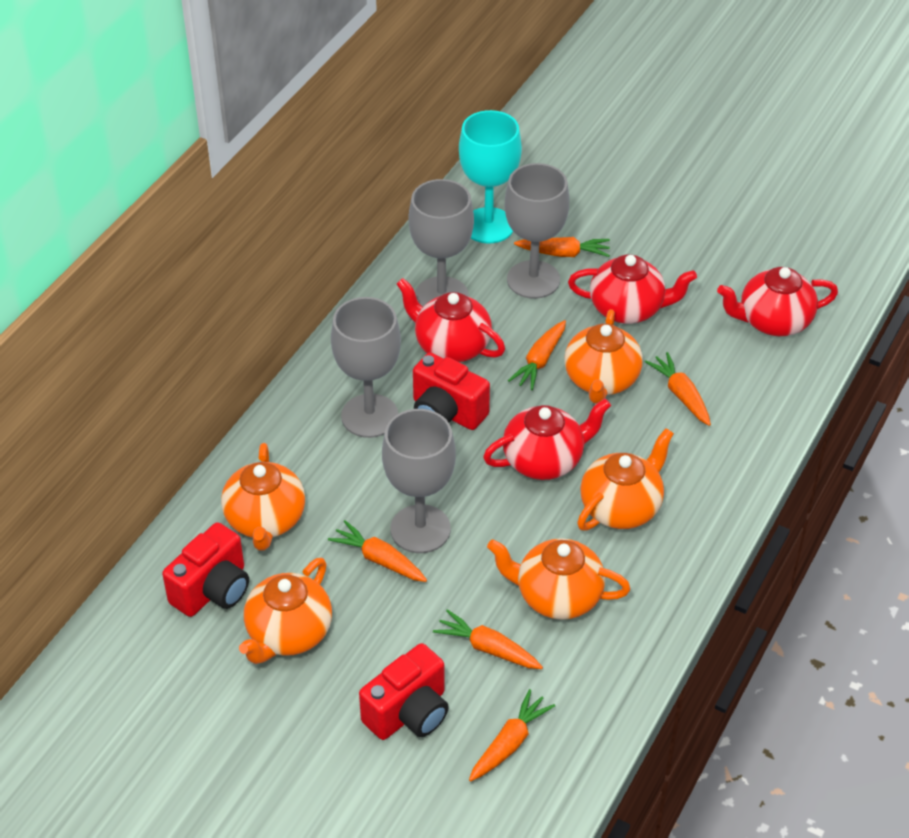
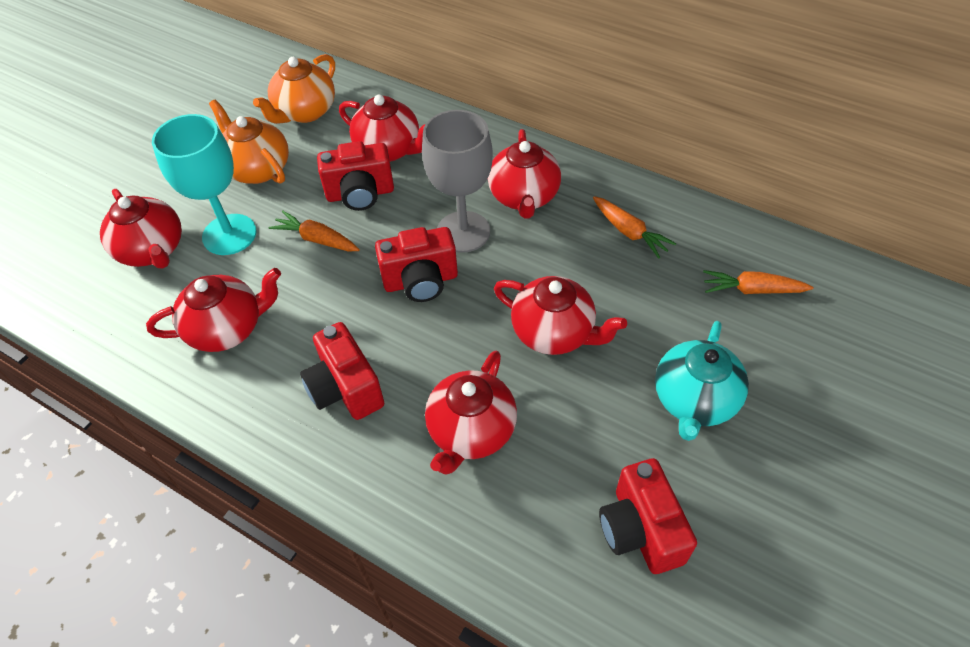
grey goblet: [331,297,401,438] [382,409,456,553] [409,179,474,307] [505,163,570,299] = 4 -> [422,110,493,253] = 1
orange carrot: [328,520,427,582] [433,609,543,669] [469,689,555,781] [508,320,566,390] [514,237,610,257] [645,352,711,426] = 6 -> [269,211,359,251] [593,196,676,259] [703,270,813,294] = 3
orange teapot: [221,443,305,551] [239,557,332,664] [487,538,630,620] [564,309,643,404] [577,428,674,531] = 5 -> [209,99,289,184] [253,54,335,124] = 2
red camera: [162,522,249,617] [359,643,449,740] [413,352,490,430] = 3 -> [300,322,384,420] [317,141,394,211] [375,227,458,302] [599,458,697,574] = 4
red teapot: [396,278,505,362] [483,398,611,480] [568,255,697,324] [717,267,838,336] = 4 -> [100,189,182,269] [146,268,281,352] [339,94,426,162] [425,351,517,475] [488,129,561,219] [494,276,627,355] = 6
turquoise teapot: none = 0 -> [655,321,749,441] = 1

